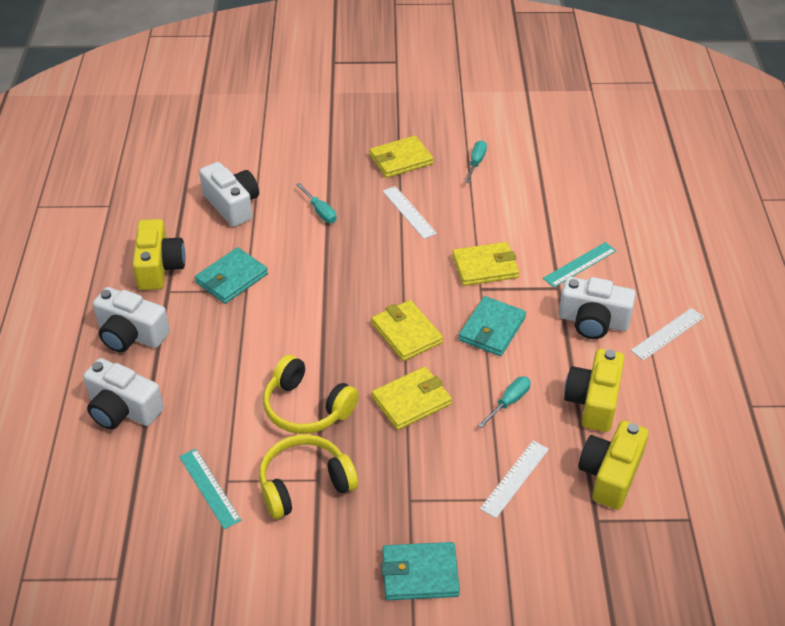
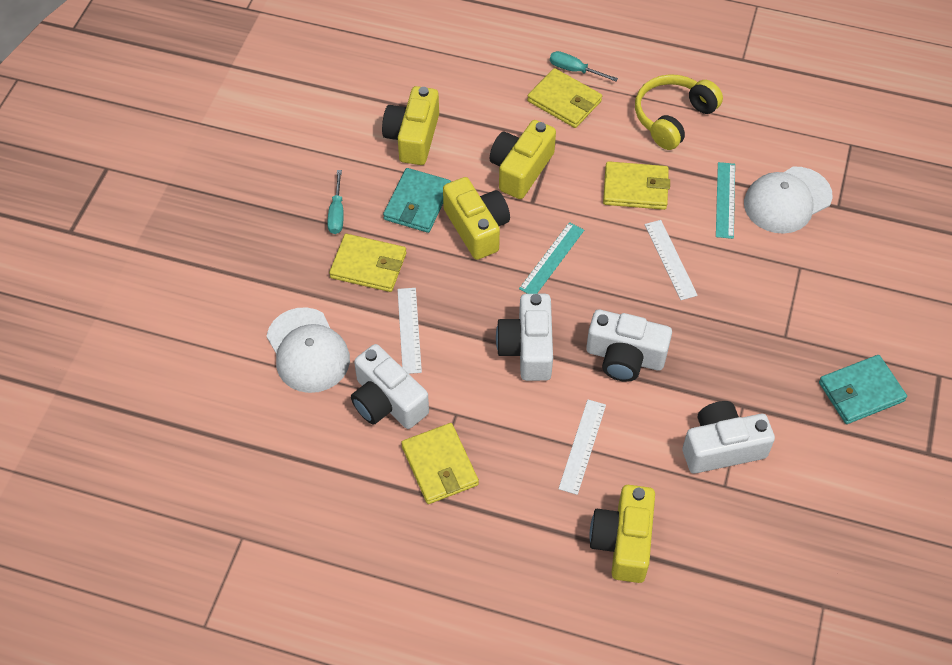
turquoise screwdriver: [296,183,337,223] [465,140,487,183] [478,376,531,428] = 3 -> [327,170,344,234] [550,51,618,82] = 2
turquoise wallet: [195,247,268,304] [381,542,460,600] [458,296,526,356] = 3 -> [383,168,451,233] [819,355,907,424] = 2
white cap: none = 0 -> [267,307,350,393] [744,167,833,234] = 2
yellow camera: [133,219,186,290] [564,349,625,432] [578,420,649,510] = 3 -> [382,86,439,165] [443,177,510,260] [490,120,556,199] [589,485,655,583] = 4
yellow headphones: [259,434,358,519] [263,355,359,434] = 2 -> [635,74,723,150] = 1

